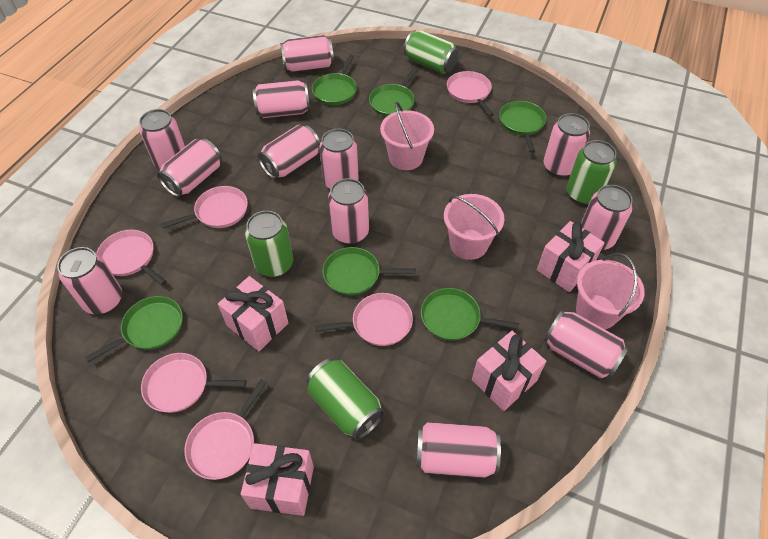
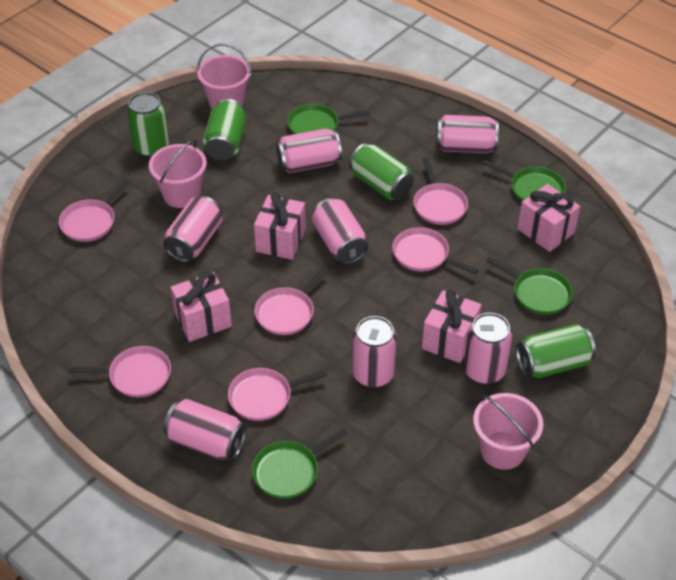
green pan: [85,296,183,362] [312,55,357,105] [322,247,416,295] [369,67,418,117] [421,288,519,341] [499,101,547,153] = 6 -> [252,429,348,499] [287,104,370,134] [483,160,566,201] [486,257,573,315] = 4
pink can: [57,247,122,314] [139,109,185,170] [157,138,221,197] [253,80,310,118] [258,125,320,179] [280,35,334,72] [319,129,359,189] [328,178,369,244] [416,422,501,478] [543,113,590,177] [544,310,629,379] [581,185,633,250] = 12 -> [163,196,223,262] [164,399,247,461] [276,129,342,173] [312,198,368,264] [352,316,397,388] [436,115,499,153] [464,313,512,384] = 7

